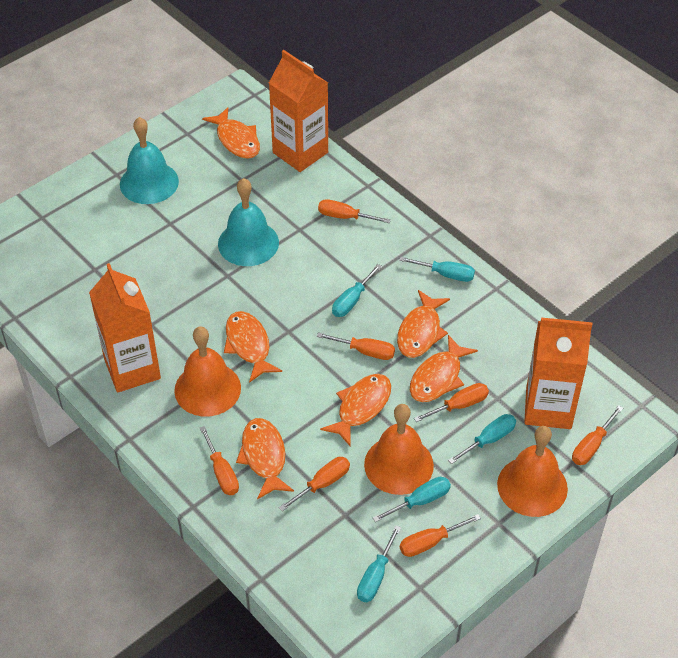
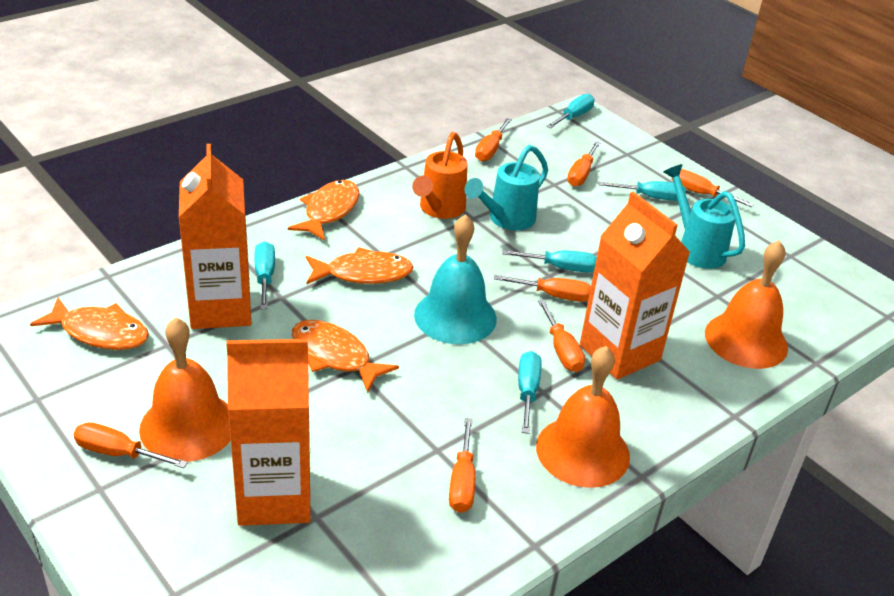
orange fish: [202,107,260,159] [224,311,282,383] [236,418,294,500] [320,374,391,446] [397,290,450,358] [410,335,478,402] = 6 -> [30,298,149,350] [288,180,359,241] [292,320,399,393] [306,247,413,284] = 4
orange watering can: none = 0 -> [412,132,467,219] = 1
turquoise bell: [120,117,179,204] [218,178,279,266] = 2 -> [414,214,497,344] = 1
turquoise watering can: none = 0 -> [464,145,548,230] [664,164,745,269] = 2

